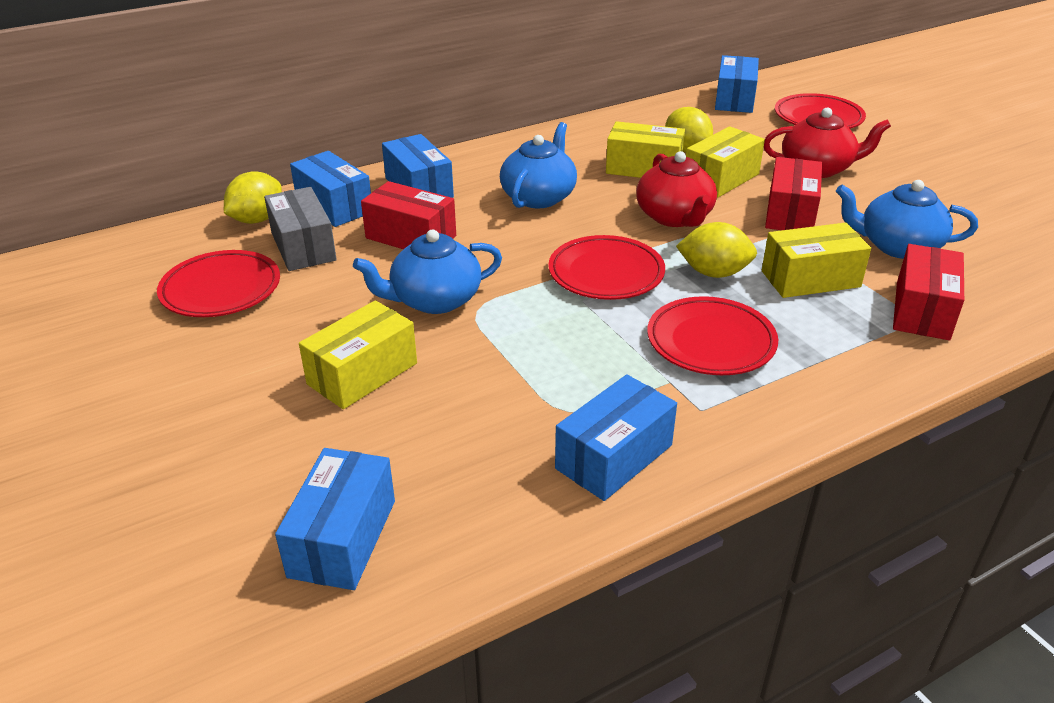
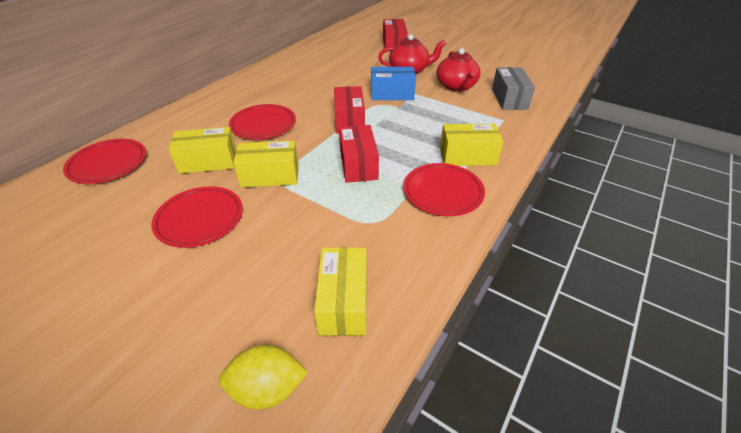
blue box: [275,448,395,590] [290,151,371,227] [382,134,454,198] [555,374,677,501] [715,55,759,113] = 5 -> [371,67,416,100] = 1
blue teapot: [353,230,502,314] [500,122,577,208] [836,180,978,259] = 3 -> none = 0
yellow lemon: [224,171,282,224] [665,107,713,153] [676,222,757,278] = 3 -> [219,344,308,410] = 1

